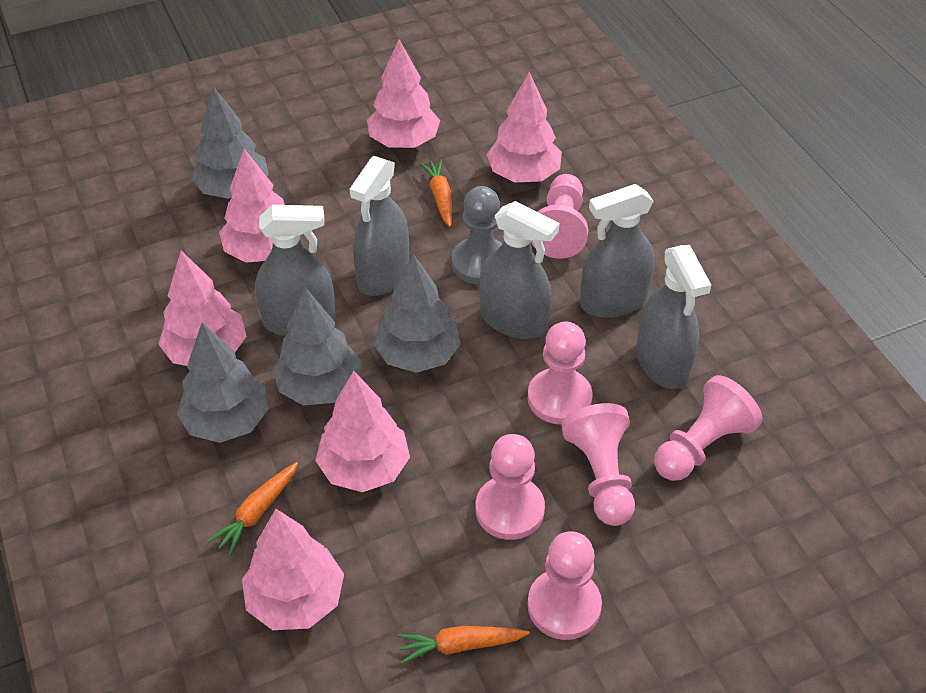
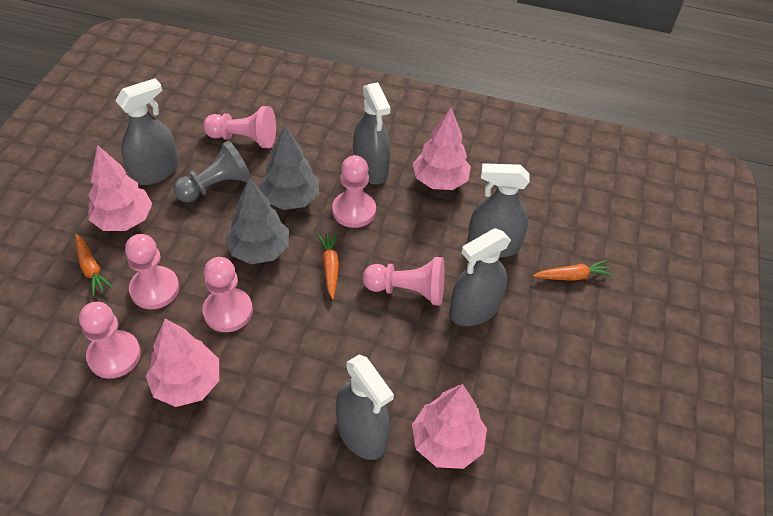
grey tree: [176,322,269,443] [191,86,269,199] [273,287,362,406] [373,254,461,373] = 4 -> [225,178,289,264] [259,125,319,210] = 2
pink tree: [158,251,247,366] [219,148,285,263] [242,509,344,630] [315,371,410,492] [367,40,440,148] [486,72,562,182] = 6 -> [88,145,152,231] [146,319,219,407] [412,384,487,469] [413,108,471,190] = 4

